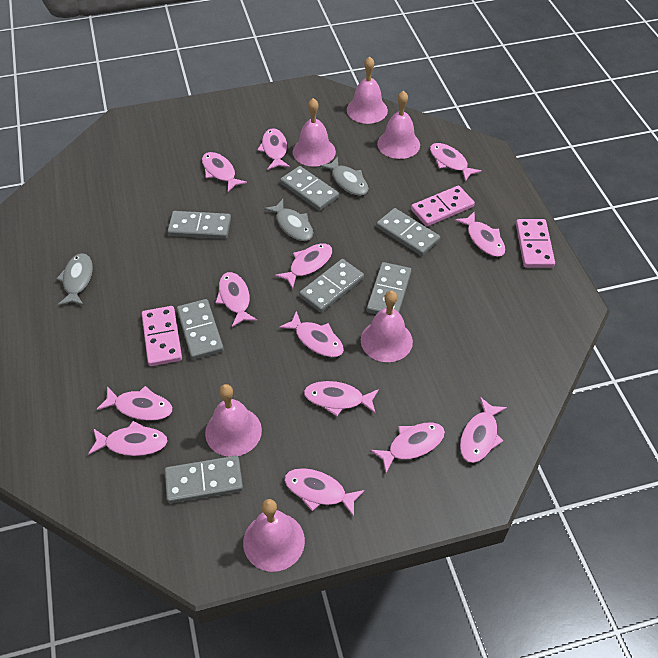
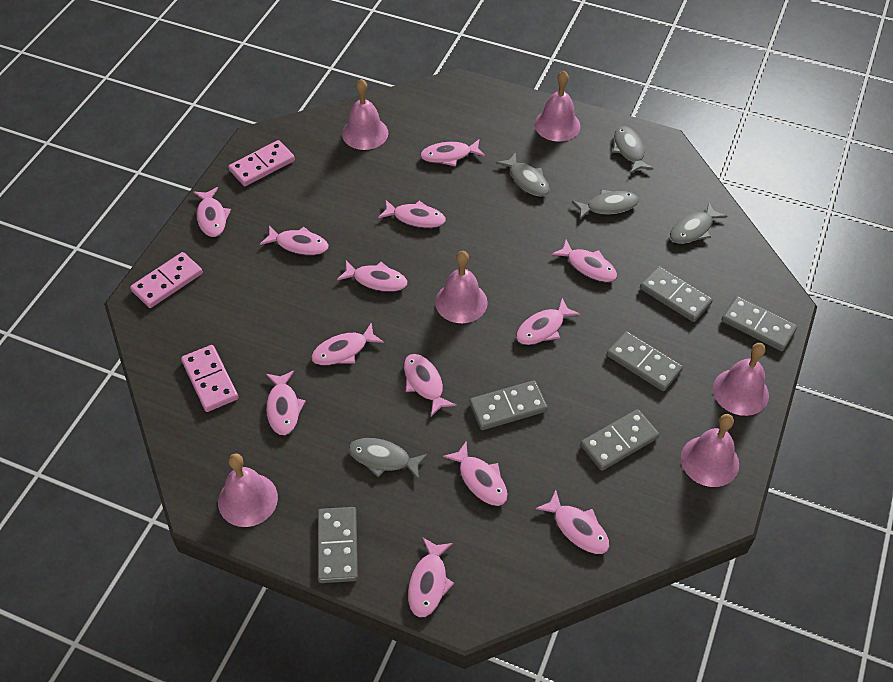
grey domino: [165,456,243,503] [167,211,231,239] [177,299,224,360] [280,166,339,211] [299,259,364,313] [367,262,412,314] [376,208,440,256] = 7 -> [318,507,358,583] [470,380,548,430] [581,409,659,471] [607,331,683,391] [640,266,713,322] [722,296,797,351] = 6
grey fish: [56,253,93,306] [264,199,313,241] [320,157,368,195] = 3 -> [349,438,428,480] [497,152,550,196] [572,190,639,219] [613,126,654,174] [670,202,727,244] = 5

